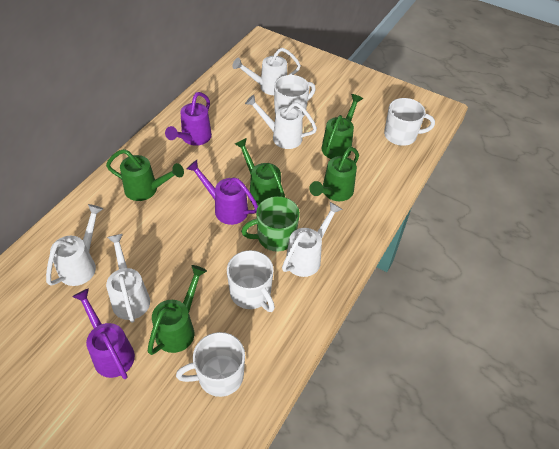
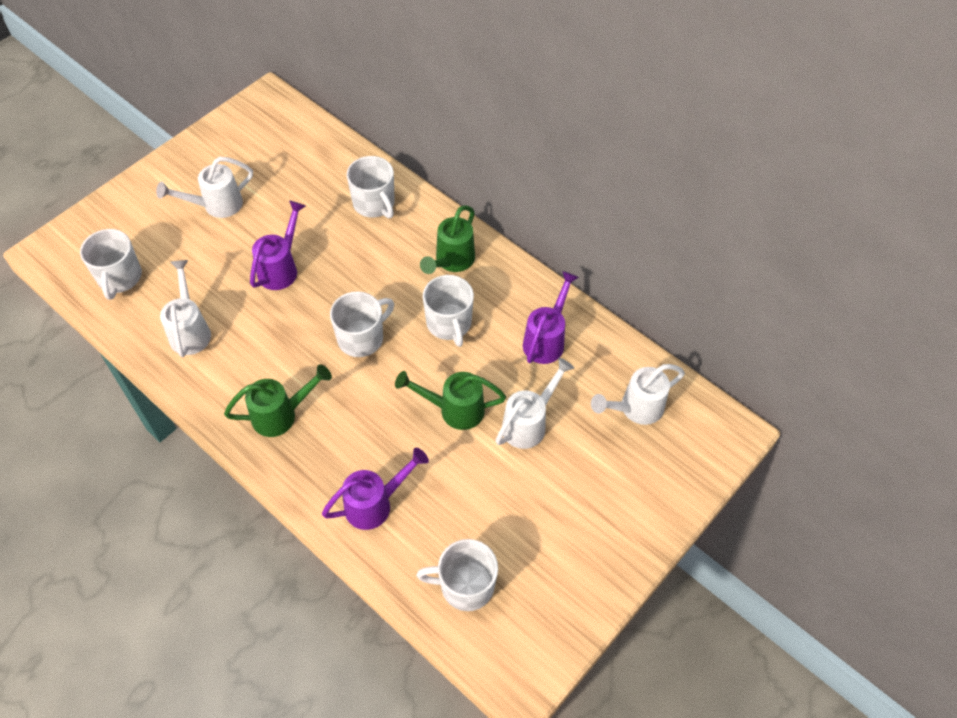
green mug: [241,196,300,252] = 1 -> none = 0
green watering can: [106,149,184,201] [148,265,207,355] [235,138,285,206] [309,147,359,201] [321,94,363,159] = 5 -> [224,364,332,437] [395,371,506,430] [420,205,475,274] = 3
white mug: [176,332,245,397] [227,250,275,312] [274,75,316,117] [384,98,435,146] = 4 -> [80,229,142,300] [330,291,394,357] [347,156,395,218] [417,539,498,611] [423,275,474,347] = 5
white watering can: [46,204,103,286] [106,234,150,323] [232,48,301,95] [245,95,317,149] [282,202,343,277] = 5 -> [156,157,253,218] [160,260,211,357] [495,358,574,449] [591,364,685,425] = 4

